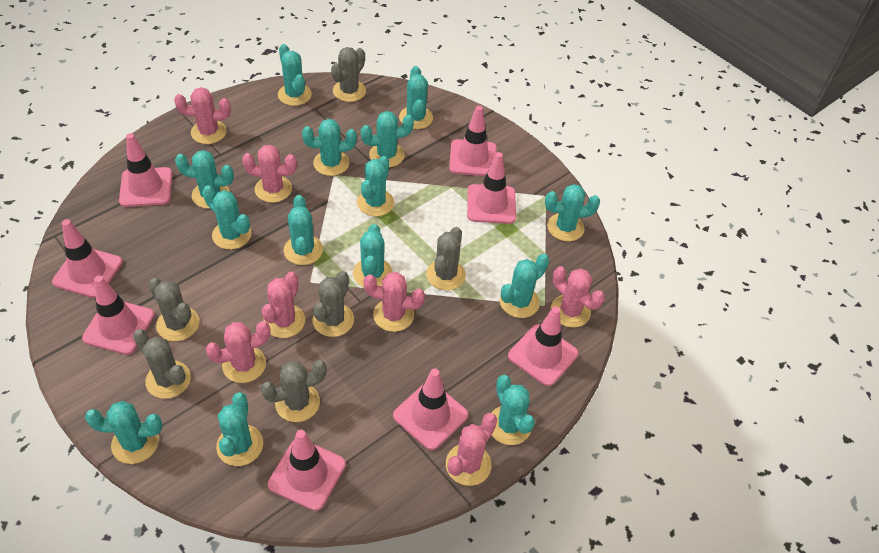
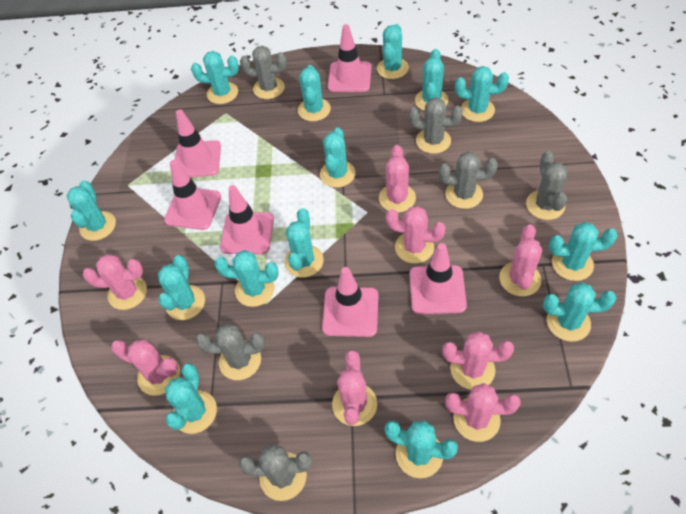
pink cactus: [174,87,231,144] [206,321,271,383] [242,145,297,203] [262,271,305,338] [363,272,425,332] [446,413,497,486] [551,266,605,328] = 7 -> [83,254,147,310] [111,339,180,396] [332,350,377,426] [379,145,416,213] [386,206,446,264] [443,331,514,390] [445,383,521,442] [499,224,542,296] = 8
pink traffic cone: [52,219,123,298] [82,275,155,355] [119,133,172,207] [268,430,346,511] [393,368,468,450] [449,106,497,176] [467,152,516,224] [508,306,578,386] = 8 -> [164,160,221,230] [175,109,221,177] [220,185,274,254] [322,267,378,337] [328,24,372,92] [410,243,467,314] = 6

